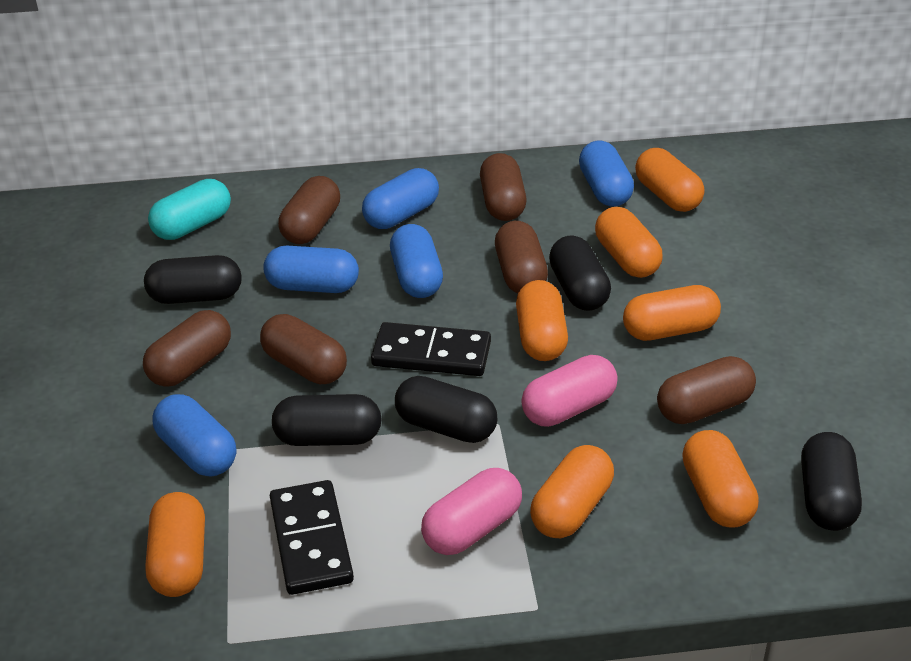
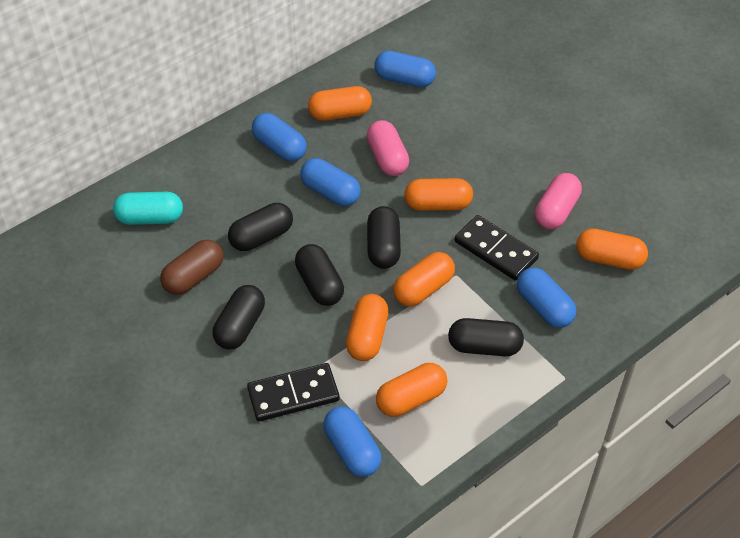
brown capsule: [143,310,231,387] [260,314,347,384] [278,176,340,244] [480,153,526,221] [495,221,548,293] [657,356,756,424] = 6 -> [160,239,223,295] = 1
orange capsule: [145,492,205,597] [516,280,568,361] [530,445,614,538] [595,207,663,278] [623,285,721,341] [635,148,704,212] [682,430,759,528] = 7 -> [308,86,372,121] [346,294,389,361] [376,363,447,417] [393,252,455,307] [404,178,473,211] [576,228,648,270] = 6

